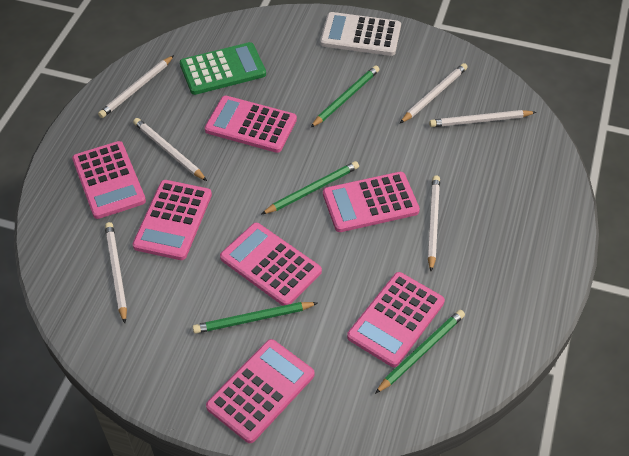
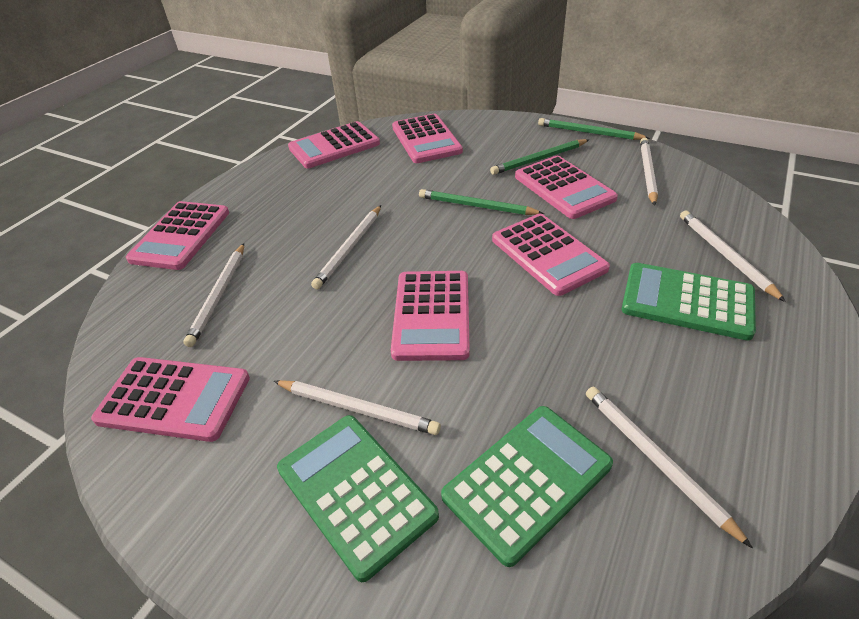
green calculator: [180,42,266,95] = 1 -> [277,415,439,582] [441,406,613,567] [621,263,756,340] = 3
green pencil: [193,302,318,334] [261,161,359,215] [310,66,380,128] [375,310,465,394] = 4 -> [419,189,544,215] [490,139,589,175] [538,118,650,140] = 3
white calculator: [320,12,401,56] = 1 -> none = 0

